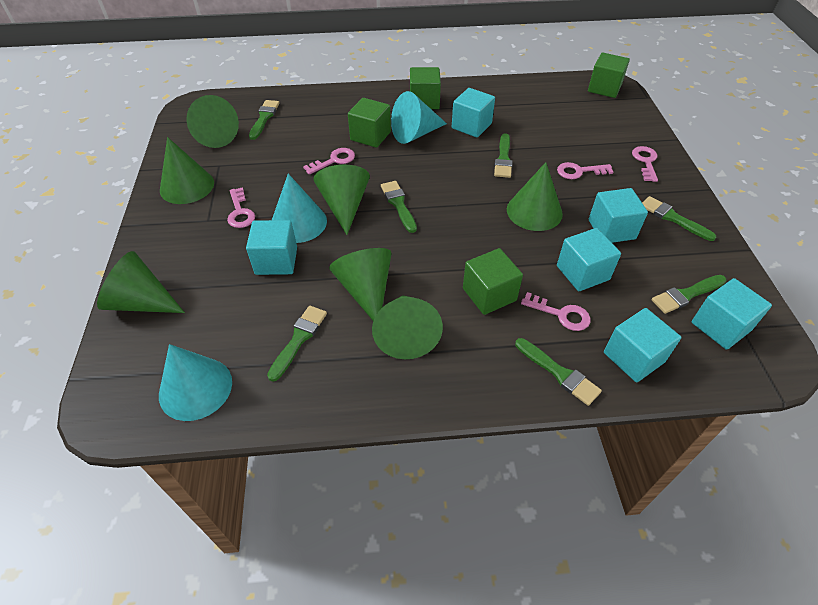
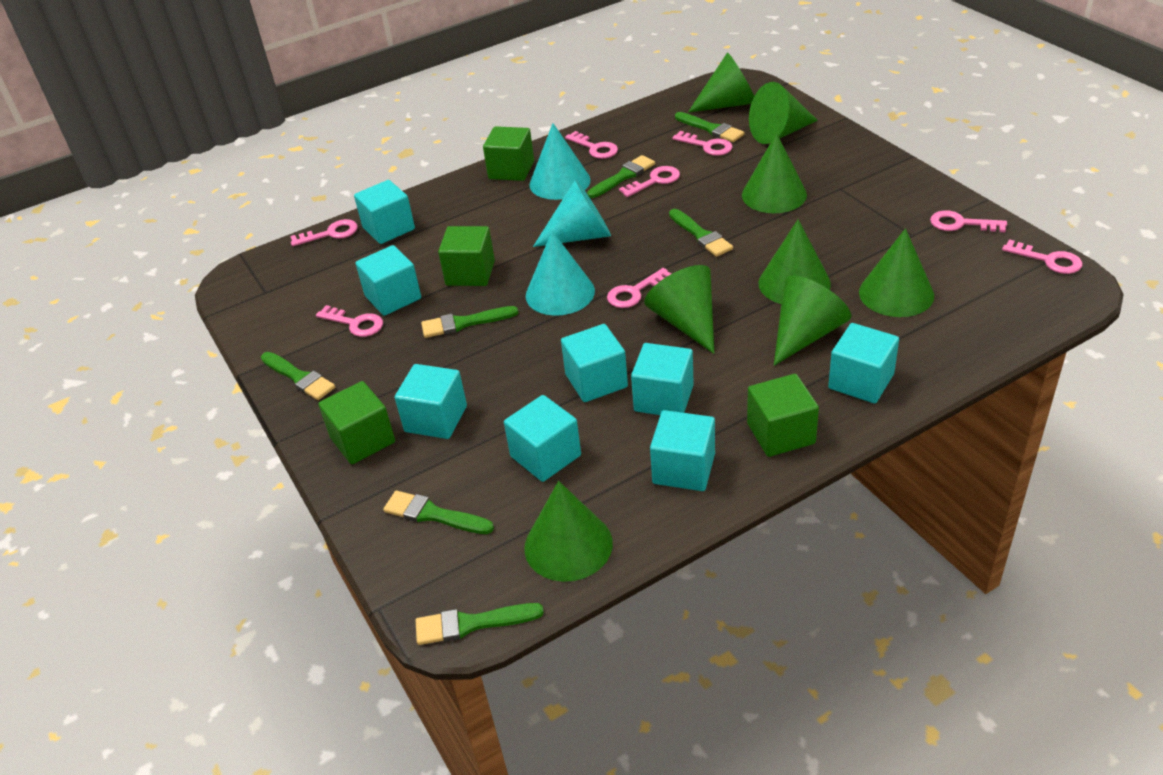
green cone: [97,251,185,313] [160,137,214,204] [187,95,239,148] [314,165,370,235] [329,248,392,321] [372,295,443,359] [507,162,563,231] = 7 -> [524,481,613,582] [644,265,714,354] [688,52,754,113] [742,133,807,213] [749,82,818,144] [758,219,831,304] [774,276,851,366] [859,228,934,317] = 8
pink key: [227,187,255,228] [303,148,355,175] [521,292,591,331] [557,162,613,179] [632,146,658,182] = 5 -> [290,219,358,246] [316,305,383,337] [565,131,618,159] [607,268,671,308] [619,166,680,197] [672,131,733,156] [930,210,1007,232] [1002,239,1083,274] = 8
turquoise cube: [246,220,297,275] [452,88,495,138] [557,228,621,291] [589,188,648,243] [604,308,681,382] [692,278,772,350] = 6 -> [354,180,415,244] [355,245,421,316] [395,364,467,439] [504,395,581,482] [561,324,628,402] [631,343,694,415] [650,410,715,491] [828,323,899,404] = 8

